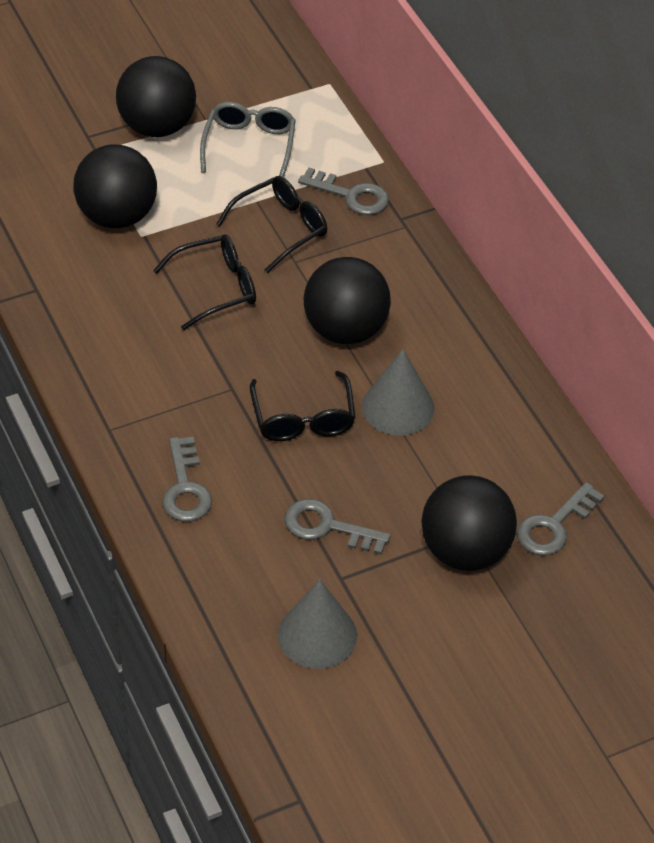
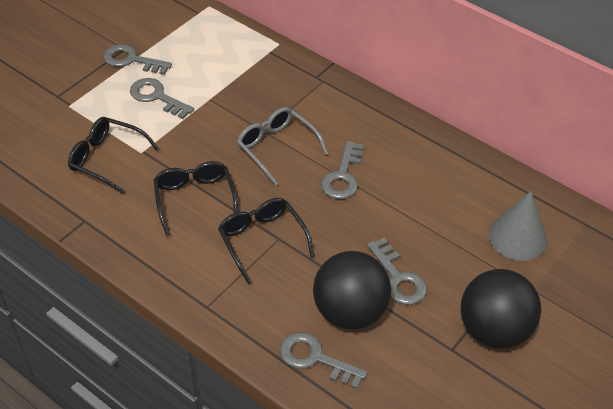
black ball: [73,144,157,228] [116,56,196,137] [304,257,391,344] [421,475,517,571] = 4 -> [313,251,391,329] [461,269,541,349] = 2
grey cone: [278,579,357,669] [362,349,435,435] = 2 -> [489,191,547,261] = 1
grey key: [162,437,212,522] [284,499,391,555] [298,167,389,215] [517,482,604,556] = 4 -> [104,44,172,75] [130,78,194,119] [280,332,367,389] [321,141,364,199] [367,238,427,305] = 5

